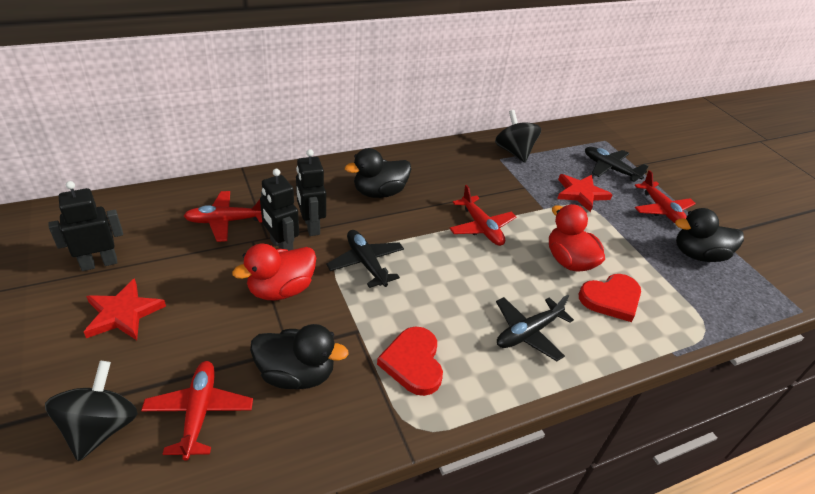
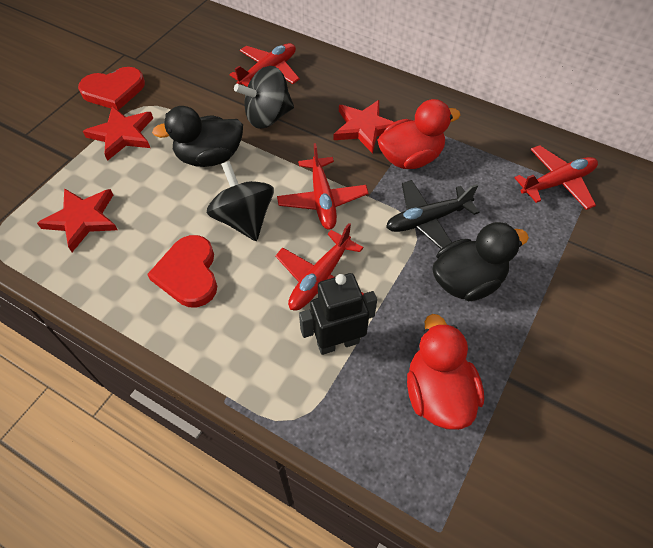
black duck: [250,324,349,389] [345,148,411,198] [675,208,744,262] = 3 -> [152,106,243,167] [433,222,529,301] = 2
black plane: [326,230,404,288] [496,295,574,361] [585,147,648,182] = 3 -> [386,180,479,249] = 1
black robot: [48,181,123,271] [260,169,299,251] [296,149,326,236] = 3 -> [299,273,377,355] = 1
red star: [84,278,166,340] [557,174,613,212] = 2 -> [37,188,118,252] [83,106,153,161] [333,100,394,154] = 3

